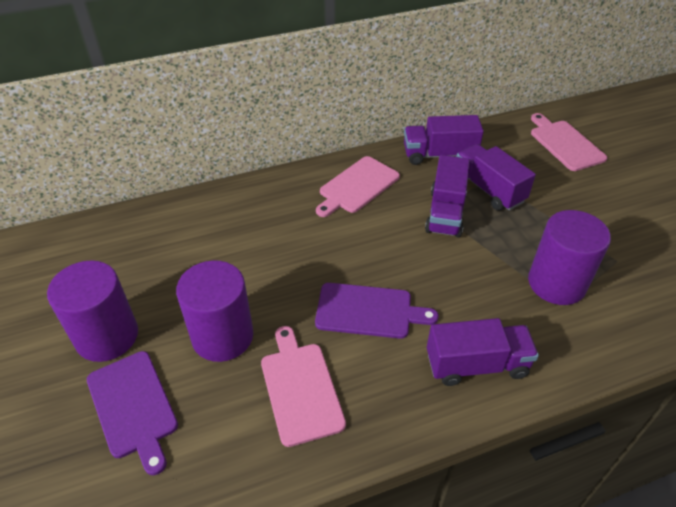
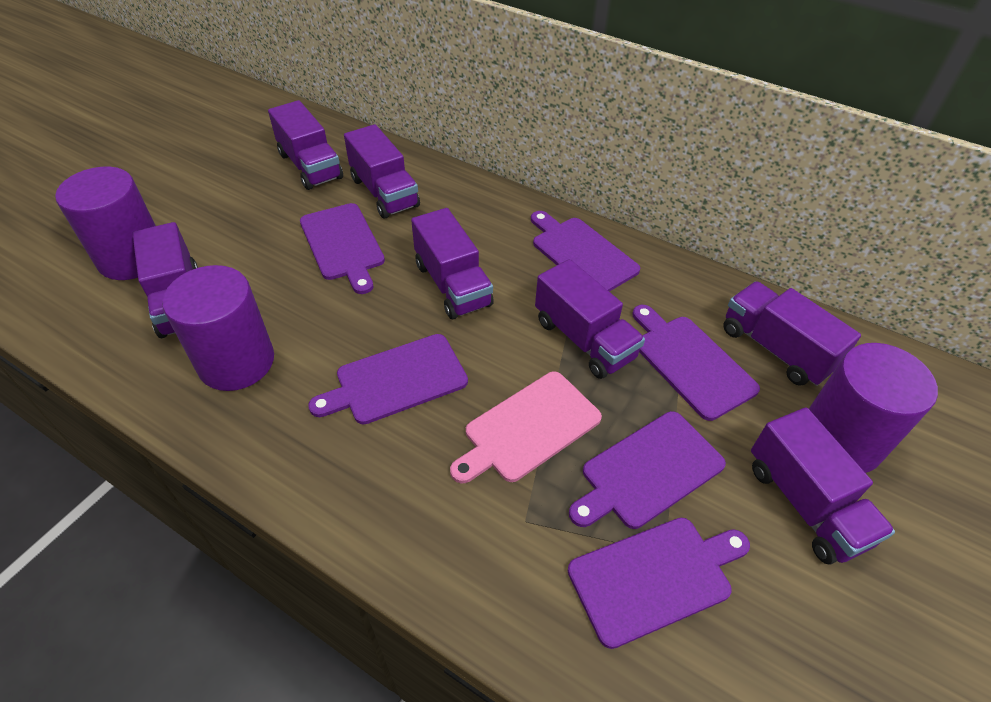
pink cutting board: [261,326,346,447] [316,156,400,217] [531,113,607,171] = 3 -> [450,372,602,483] = 1
purple cutting board: [87,351,178,475] [315,283,439,339] = 2 -> [300,203,385,294] [308,334,468,424] [531,211,640,292] [568,518,750,649] [569,411,726,529] [632,305,760,421] = 6
purple truck: [404,115,484,165] [425,155,470,238] [427,318,539,386] [456,144,536,211] = 4 -> [132,222,198,338] [268,100,343,190] [344,124,420,218] [411,208,494,319] [535,259,645,379] [723,281,861,386] [751,407,895,564] = 7

